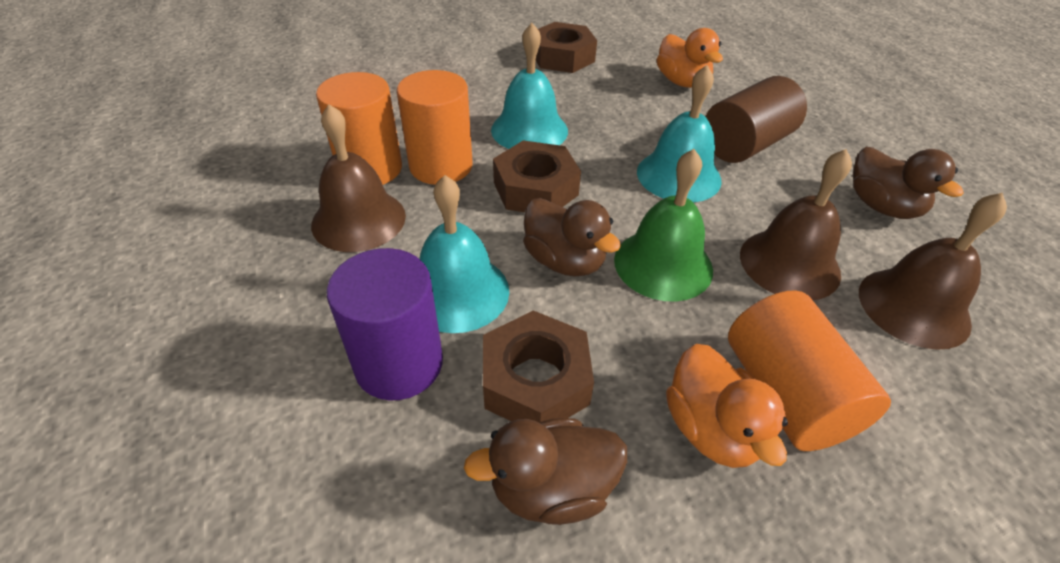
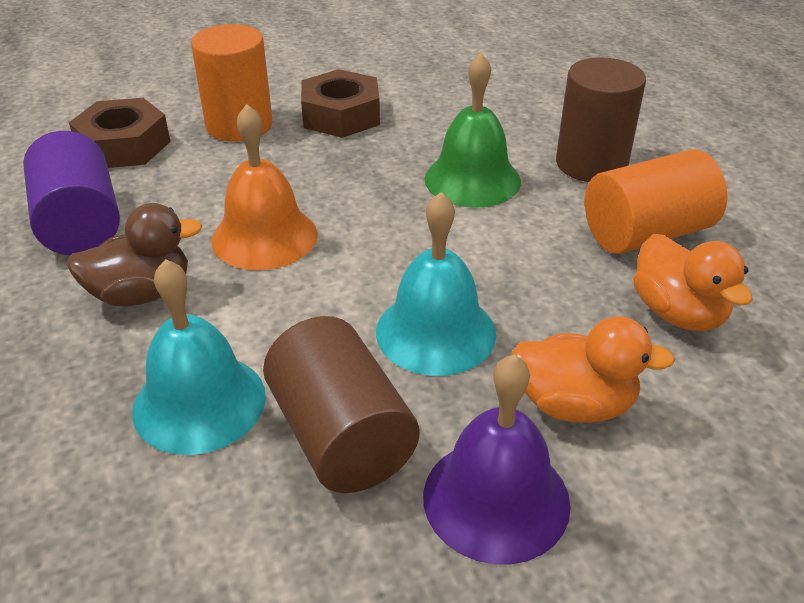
brown bell: [311,104,406,252] [740,149,852,300] [859,193,1007,350] = 3 -> none = 0
brown cylinder: [705,76,807,163] = 1 -> [263,316,419,493] [556,57,646,182] = 2
brown duck: [464,418,627,525] [523,198,621,277] [853,147,964,219] = 3 -> [66,203,202,306] = 1
brown nut: [483,310,594,423] [493,140,581,212] [536,22,597,73] = 3 -> [69,98,171,168] [301,69,380,138] = 2
orange bell: none = 0 -> [211,104,318,270] = 1
orange cylinder: [316,72,402,185] [397,70,473,185] [728,290,891,451] = 3 -> [191,24,273,141] [585,149,727,254] = 2
purple bell: none = 0 -> [423,354,570,565] = 1
turquoise bell: [420,175,509,333] [491,23,568,149] [637,65,722,203] = 3 -> [132,259,266,455] [376,192,496,376] = 2

